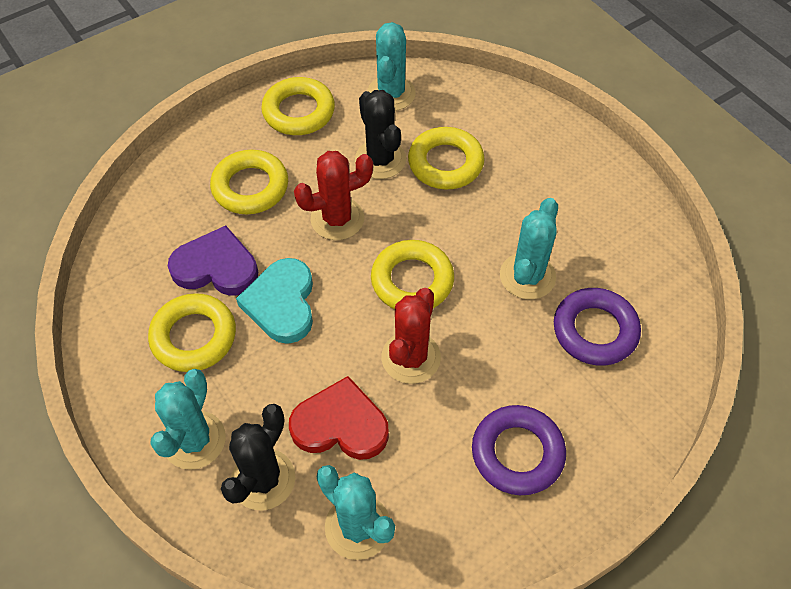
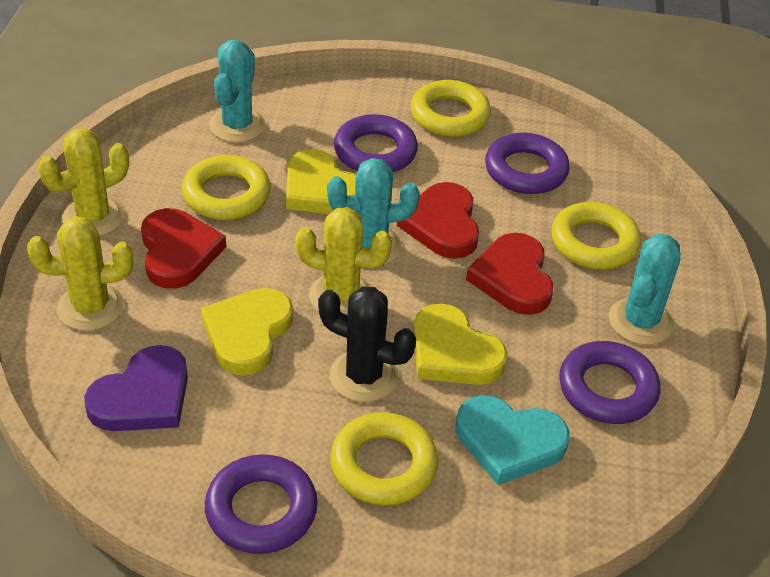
black cactus: [221,404,295,511] [355,90,406,179] = 2 -> [318,287,416,402] = 1
purple ring: [472,405,566,495] [554,288,641,366] = 2 -> [205,454,318,554] [334,114,418,172] [485,133,570,194] [559,341,660,424] = 4
red cactus: [294,151,373,240] [381,288,441,384] = 2 -> none = 0
red heart: [289,376,389,460] = 1 -> [141,208,226,289] [397,182,479,259] [466,233,553,315] = 3
turquoise cactus: [150,369,226,470] [316,465,395,560] [367,22,416,111] [500,198,558,299] = 4 -> [209,40,266,143] [327,158,420,266] [609,234,681,345] = 3
yellow cactus: none = 0 -> [27,216,133,331] [38,128,129,236] [295,207,392,315] = 3
yellow heart: none = 0 -> [201,288,293,375] [286,149,356,214] [413,303,507,385] = 3
yellow ring: [148,293,236,372] [210,150,288,214] [261,77,335,135] [371,240,454,309] [408,127,485,189] = 5 -> [182,155,271,220] [330,412,438,506] [410,80,491,137] [551,202,641,270] = 4

